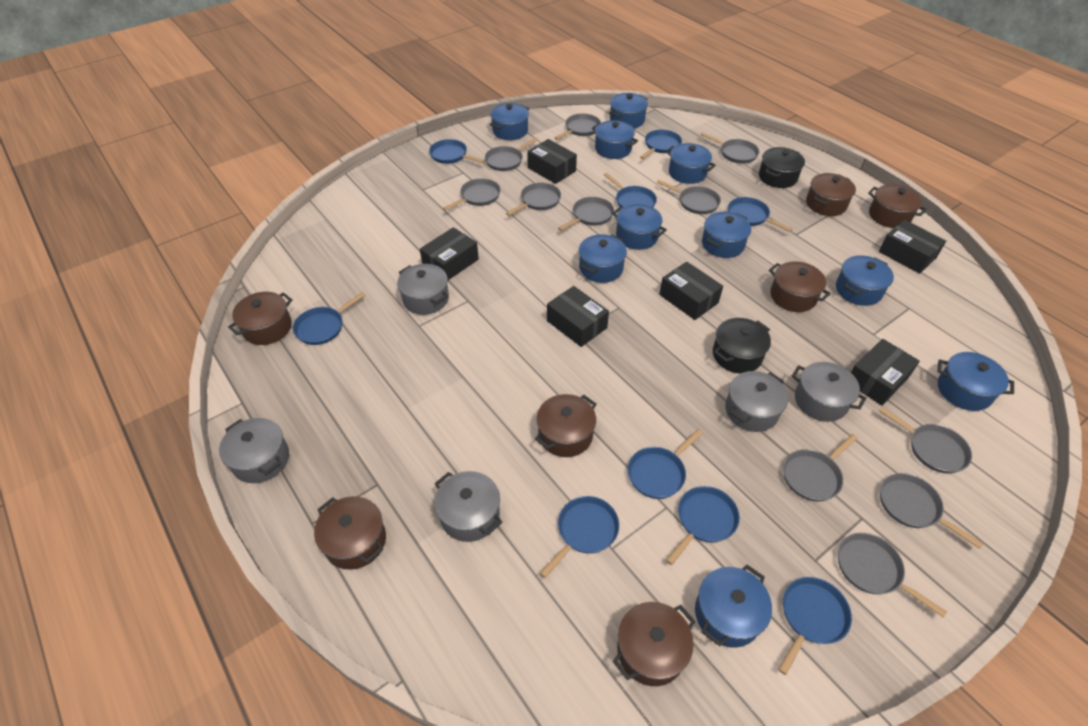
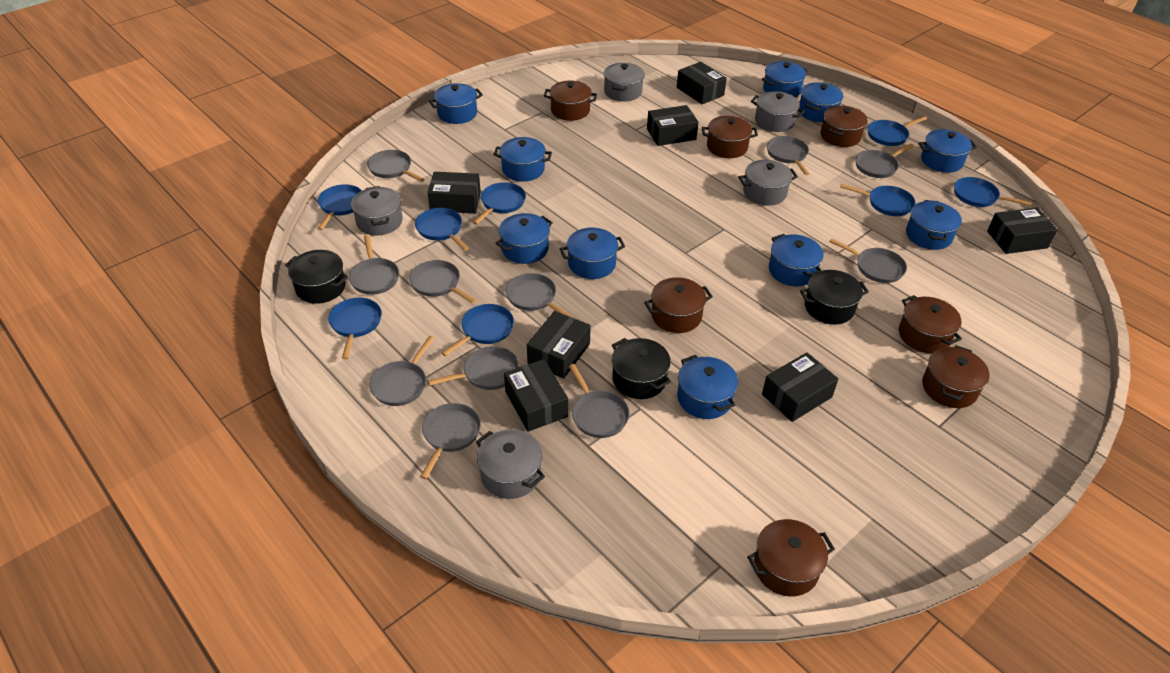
black box: [420,227,479,280] [527,139,577,184] [547,286,609,347] [659,262,723,320] [851,339,920,406] [879,220,946,274] = 6 -> [428,172,481,213] [504,359,568,432] [527,311,591,379] [647,105,699,146] [677,62,727,104] [762,352,838,422] [987,208,1058,254] = 7
black pot: [713,318,771,374] [759,147,805,188] = 2 -> [285,250,348,304] [612,338,671,399] [800,270,869,325] = 3
blue pan: [293,292,365,345] [429,139,485,164] [540,496,619,578] [604,173,657,208] [628,429,703,499] [640,130,682,159] [666,486,740,565] [728,197,792,232] [778,577,852,675] = 9 -> [317,184,362,230] [328,297,382,360] [415,208,469,251] [442,304,514,356] [473,182,526,225] [840,184,915,216] [868,116,927,146] [954,177,1032,207] = 8

